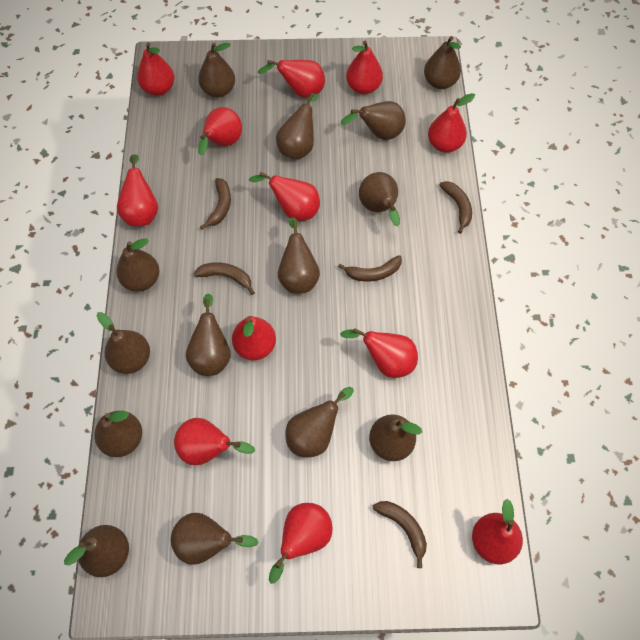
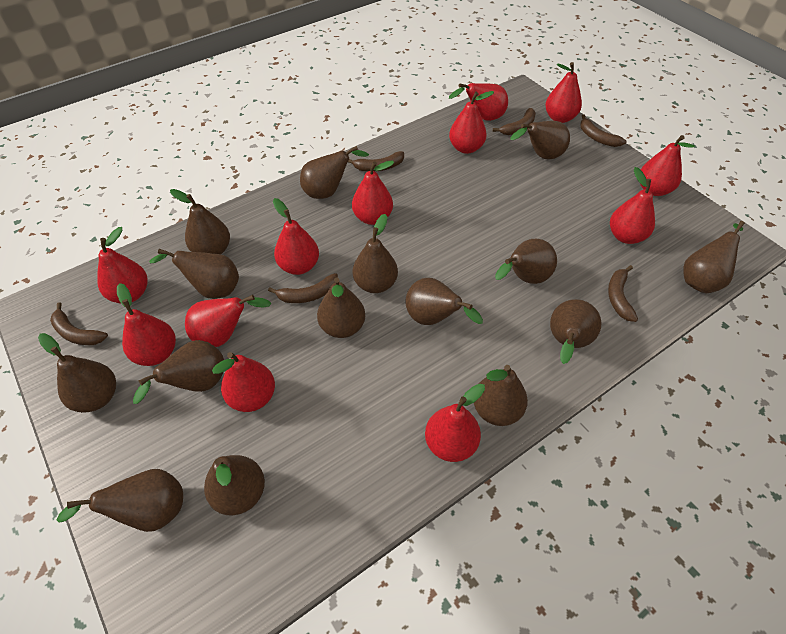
brown banana: [194,262,255,295] [200,178,231,229] [338,255,402,282] [373,501,427,568] [439,181,472,234] = 5 -> [50,302,108,345] [268,273,338,303] [348,151,404,171] [493,108,536,135] [580,114,626,147] [608,265,638,322] = 6
brown pear: [64,525,129,577] [94,411,142,457] [97,312,150,374] [116,239,159,292] [171,513,259,565] [186,294,231,376] [198,43,235,97] [276,93,318,160] [278,217,320,294] [285,387,354,458] [341,101,406,140] [359,172,400,226] [369,414,422,461] [424,36,461,89] = 14 -> [38,333,116,413] [57,469,183,532] [133,340,224,404] [149,249,239,299] [170,189,230,254] [204,455,265,515] [300,146,369,199] [317,277,365,338] [352,214,398,293] [405,278,483,325] [474,365,528,426] [495,239,557,284] [510,121,570,159] [550,299,601,364] [683,221,745,293] = 15

